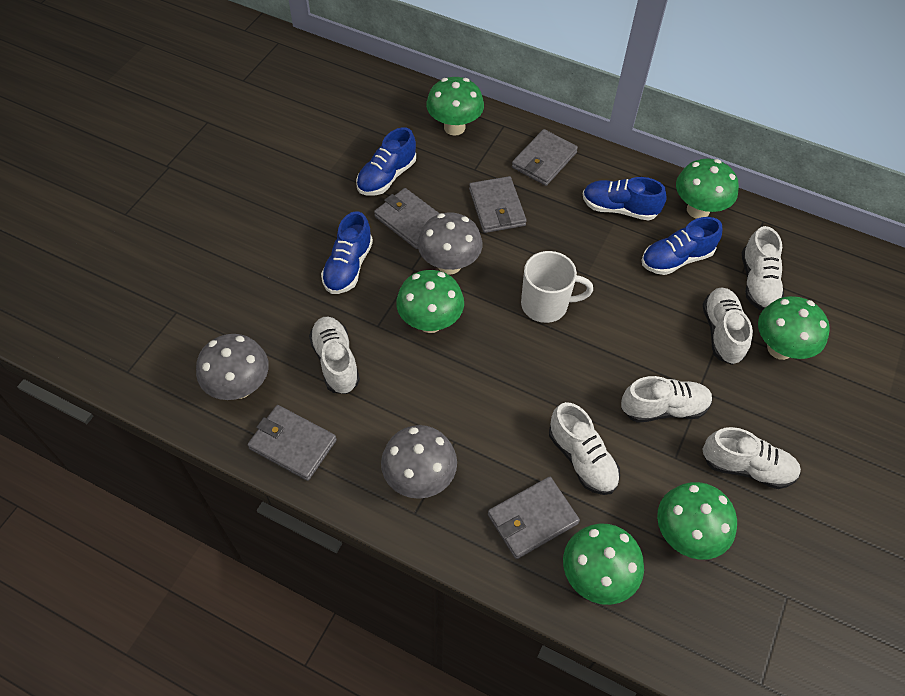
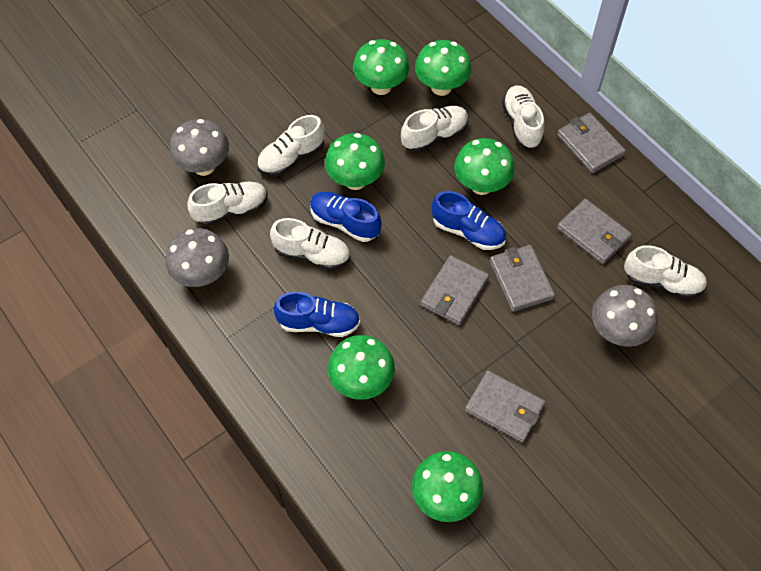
blue shoe: [321,211,373,294] [356,127,416,196] [583,177,667,221] [642,217,722,275] = 4 -> [274,292,360,337] [310,192,382,242] [432,191,506,250] = 3
white mug: [521,251,593,323] = 1 -> none = 0

